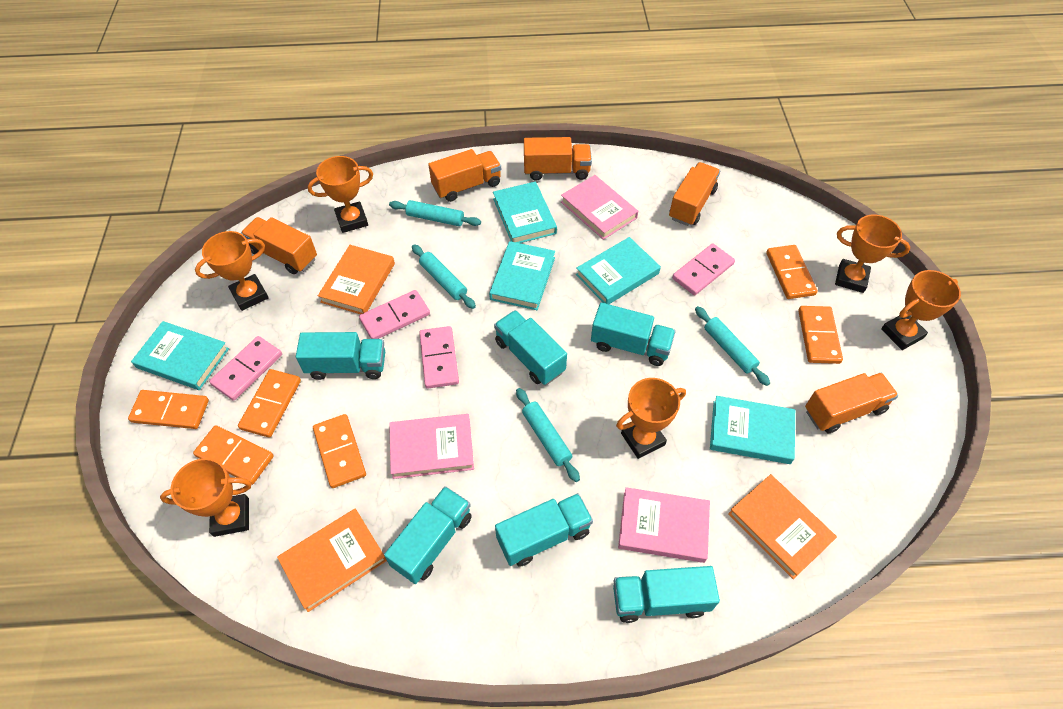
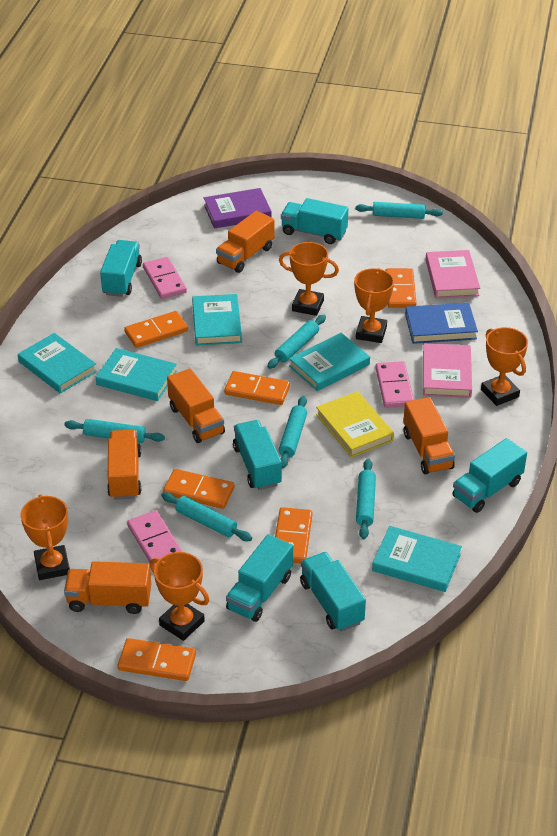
blue book: none = 0 -> [405,303,478,344] = 1
orange book: [277,508,387,612] [318,245,395,314] [728,474,837,579] = 3 -> none = 0
orange trophy: [160,458,251,537] [195,231,269,311] [308,156,373,233] [616,378,686,459] [835,214,910,293] [881,270,961,350] = 6 -> [21,494,70,580] [150,552,209,641] [279,242,339,316] [354,268,394,343] [481,327,528,406] = 5
pink book: [389,414,474,479] [561,175,638,240] [618,487,710,563] = 3 -> [423,343,472,398] [426,250,480,298] = 2
pink domino: [209,336,282,401] [359,290,430,339] [419,326,459,388] [672,243,735,295] = 4 -> [127,510,183,565] [143,257,187,299] [375,361,414,408] = 3
purple book: none = 0 -> [204,188,272,229] = 1
turquoise rolling pin: [389,200,481,226] [412,244,476,309] [516,388,580,482] [695,306,770,386] = 4 -> [64,419,165,443] [161,492,252,541] [267,315,326,369] [279,396,307,468] [356,202,443,219] [356,458,376,539] = 6
yellow book: none = 0 -> [316,391,394,457] = 1

